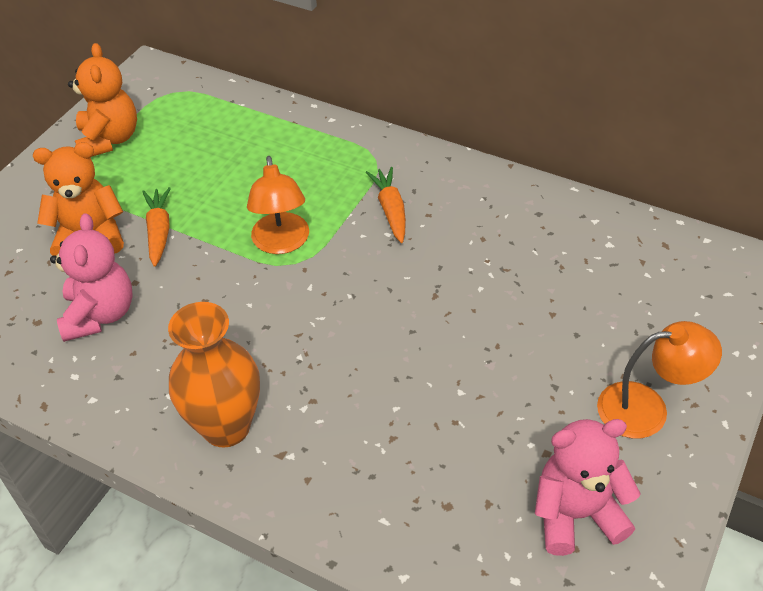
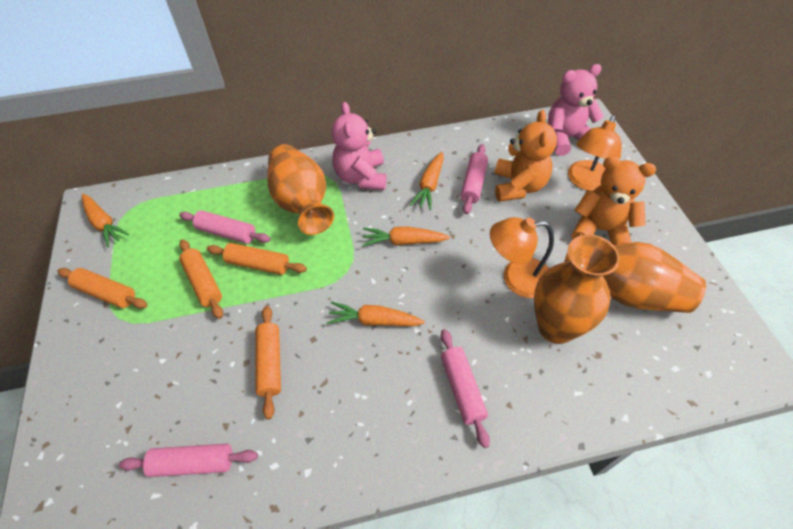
orange carrot: [142,187,171,267] [366,167,406,243] = 2 -> [82,194,129,247] [326,301,425,326] [362,227,450,246] [410,152,444,210] = 4
orange rolling pin: none = 0 -> [57,268,148,309] [179,239,223,319] [207,243,307,275] [255,306,281,419] = 4
orange vase: [168,302,260,448] = 1 -> [267,144,334,235] [534,234,620,344] [564,233,706,313] = 3
pink rolling pin: none = 0 -> [119,444,258,477] [179,210,271,244] [441,329,490,448] [461,144,488,214] = 4

